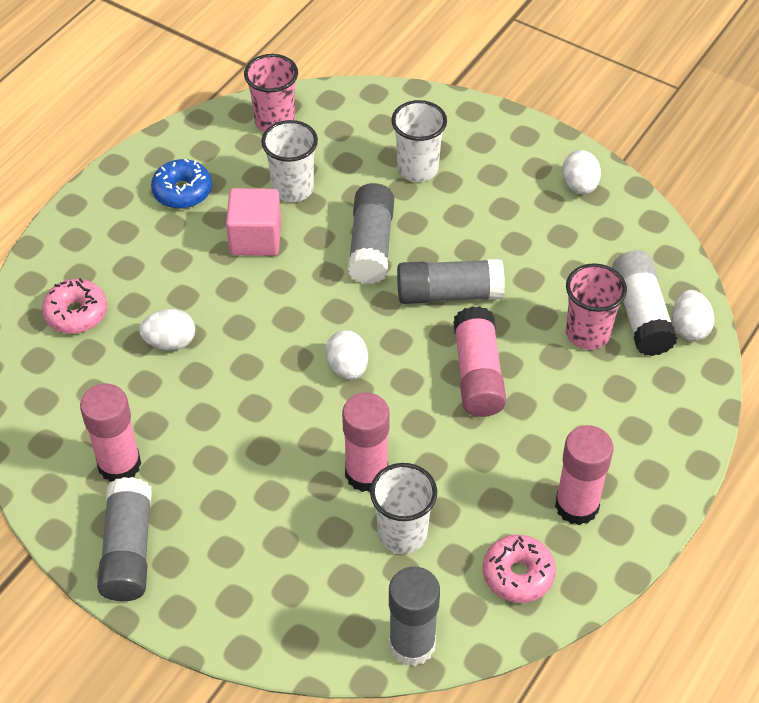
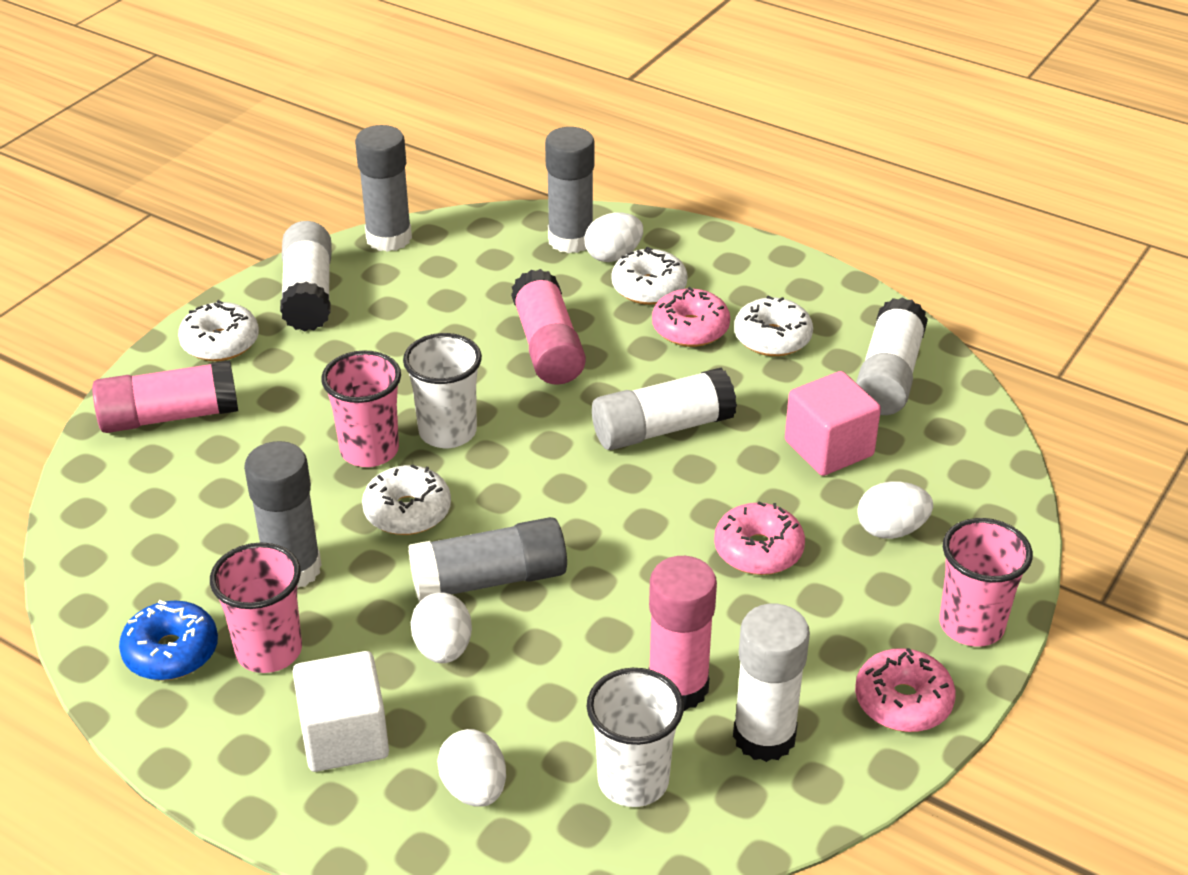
pink cup: [244,54,298,132] [566,263,627,350] = 2 -> [210,543,302,673] [321,350,401,467] [939,518,1033,647] = 3
pink donut: [42,278,107,334] [483,535,556,603] = 2 -> [652,287,730,347] [714,502,805,575] [855,648,956,732] = 3
pink glue stick: [80,383,141,482] [342,393,390,492] [453,306,506,417] [555,425,613,525] = 4 -> [92,360,238,433] [511,269,586,385] [648,556,717,711] = 3
white cube: none = 0 -> [293,651,389,772] = 1
white cup: [261,120,318,202] [370,463,437,554] [391,100,447,182] = 3 -> [403,333,482,448] [587,668,684,807] = 2
white donut: none = 0 -> [178,300,259,361] [362,464,451,535] [612,246,688,305] [734,296,813,356] = 4
white glue stick: [612,250,678,356] = 1 -> [280,221,331,331] [592,368,737,450] [733,604,810,762] [856,297,928,415] = 4

